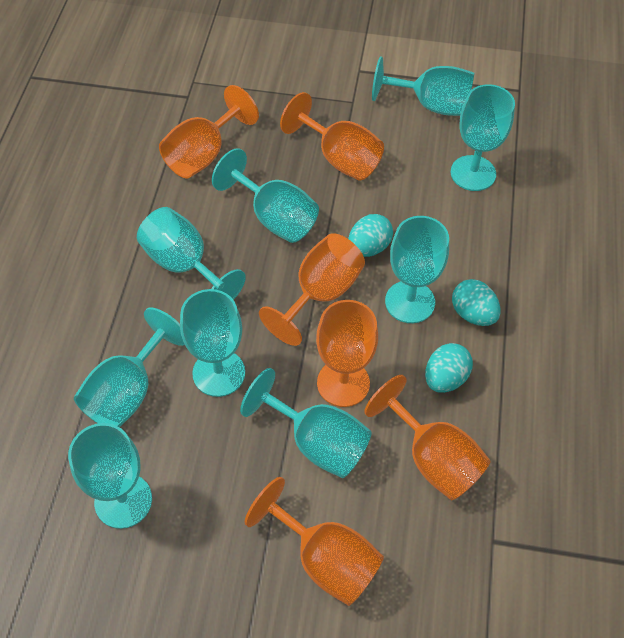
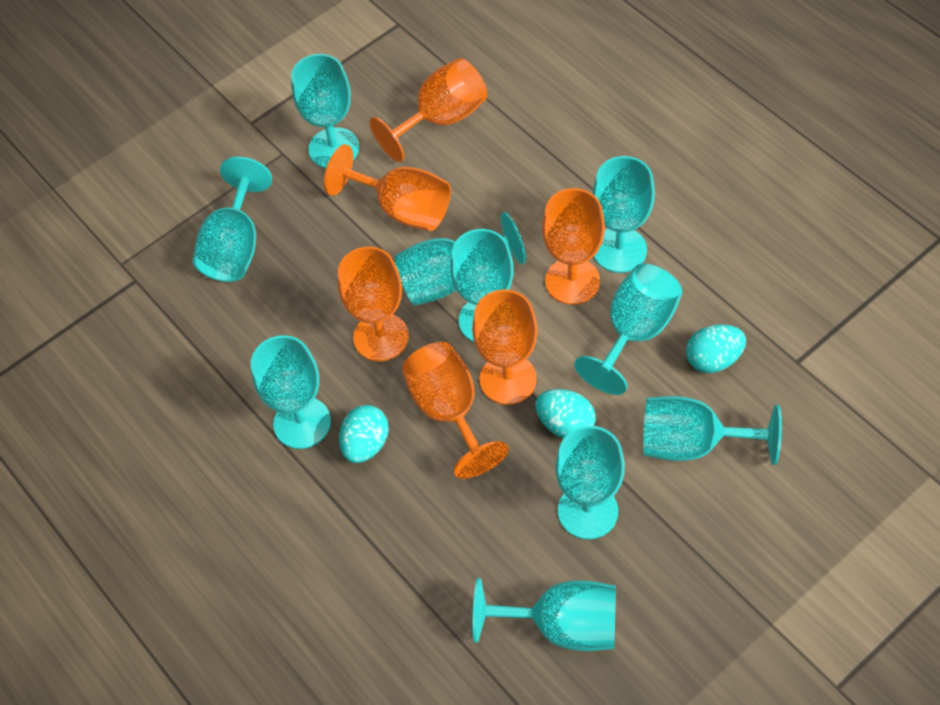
turquoise goblet: [68,423,152,529] [74,308,185,427] [137,207,246,300] [180,289,245,397] [212,148,319,243] [240,368,372,478] [372,56,474,116] [385,216,449,323] [451,84,515,191] = 9 -> [193,157,272,282] [251,335,331,449] [291,54,359,168] [394,212,526,306] [450,229,514,342] [473,578,616,651] [555,426,625,539] [574,264,682,395] [593,156,655,273] [643,396,782,465] = 10

